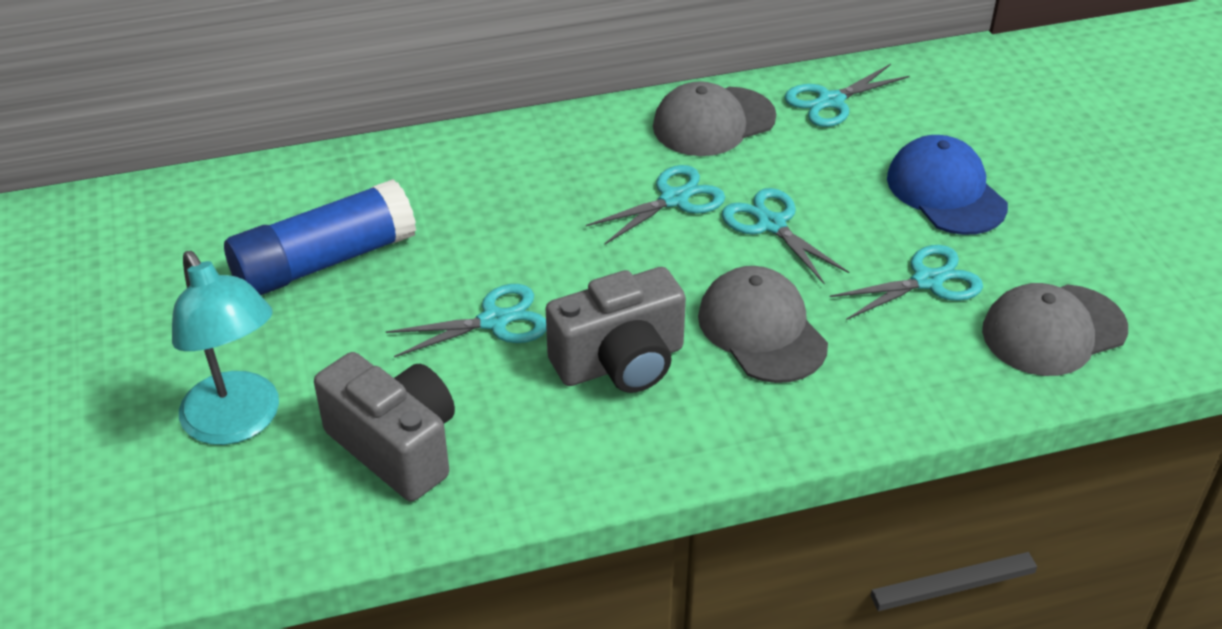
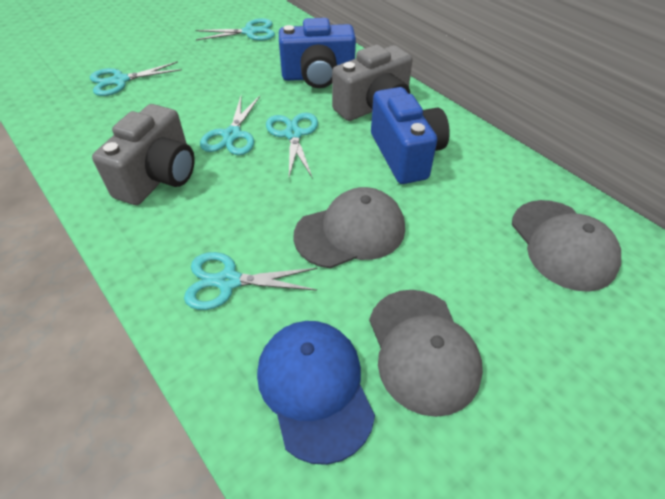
blue camera: none = 0 -> [279,18,356,88] [371,87,450,184] = 2
blue glue stick: [224,179,416,295] = 1 -> none = 0
turquoise lamp: [172,251,279,445] = 1 -> none = 0

